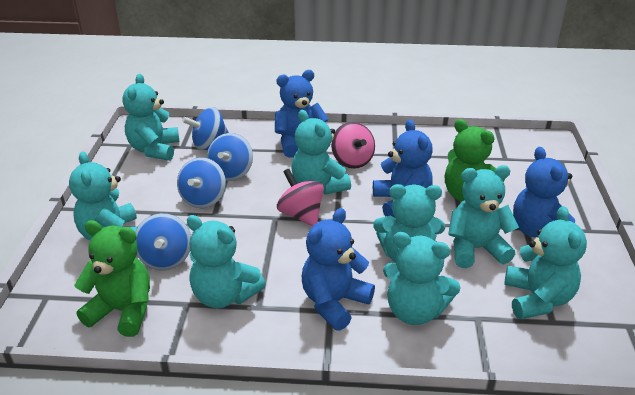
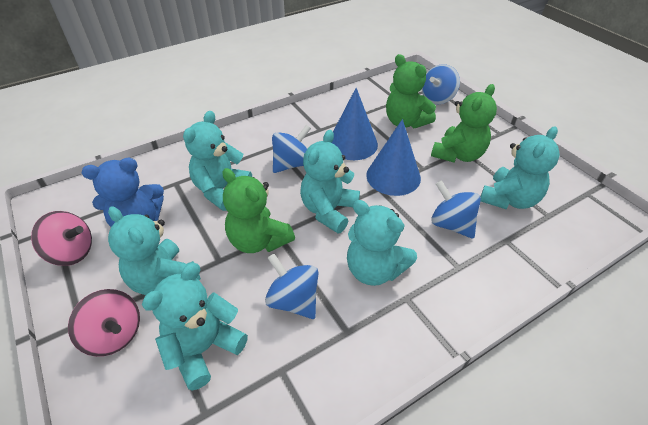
blue cone: none = 0 -> [332,88,378,160] [366,119,421,196] = 2
blue teddy bear: [275,70,329,158] [302,208,375,331] [373,119,433,217] [513,147,575,237] = 4 -> [82,158,164,227] = 1
green teddy bear: [74,220,150,337] [445,119,505,202] = 2 -> [222,168,295,253] [386,54,436,128] [431,84,497,163] = 3
turquoise teddy bear: [69,152,138,240] [122,74,179,161] [187,215,266,308] [291,110,351,195] [373,184,445,263] [383,232,461,325] [448,165,519,268] [504,206,587,319] = 8 -> [108,206,201,295] [142,263,248,390] [183,111,252,211] [300,130,360,233] [347,200,417,286] [480,126,560,209] = 6

